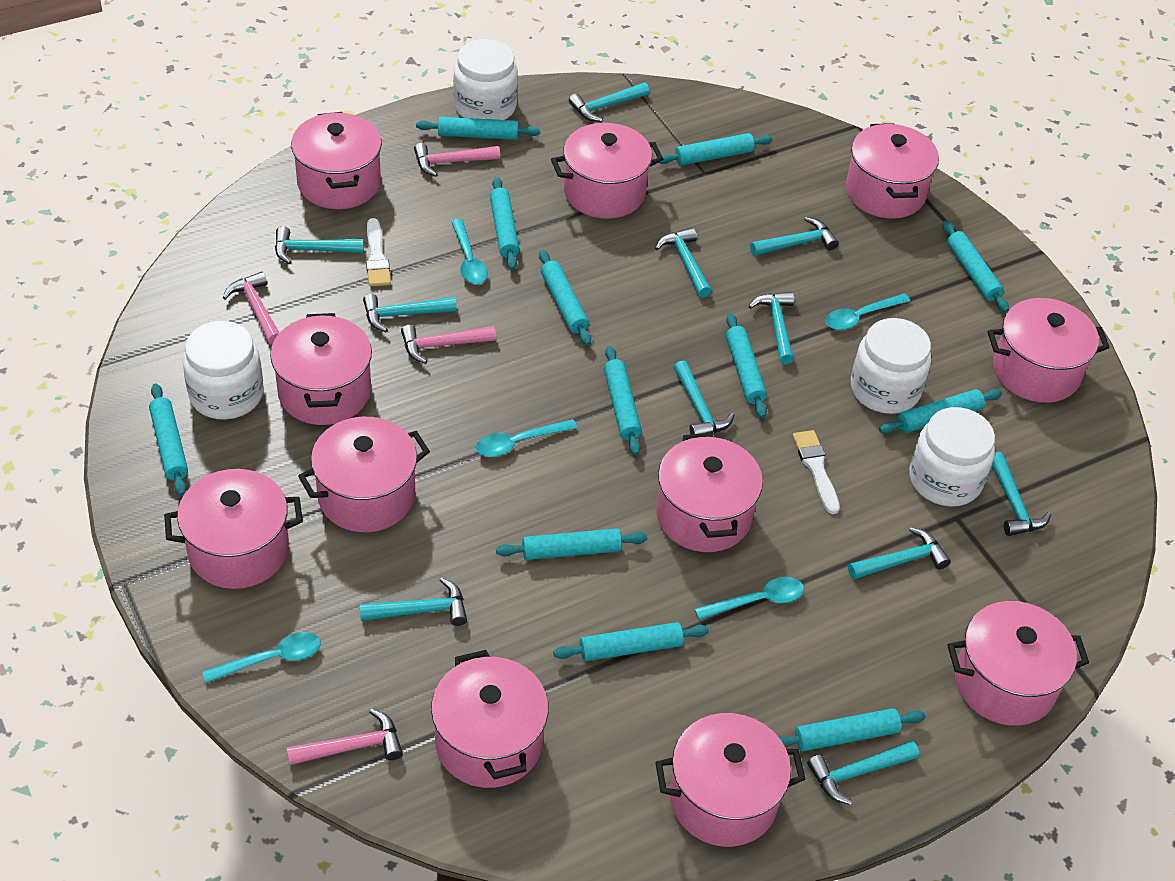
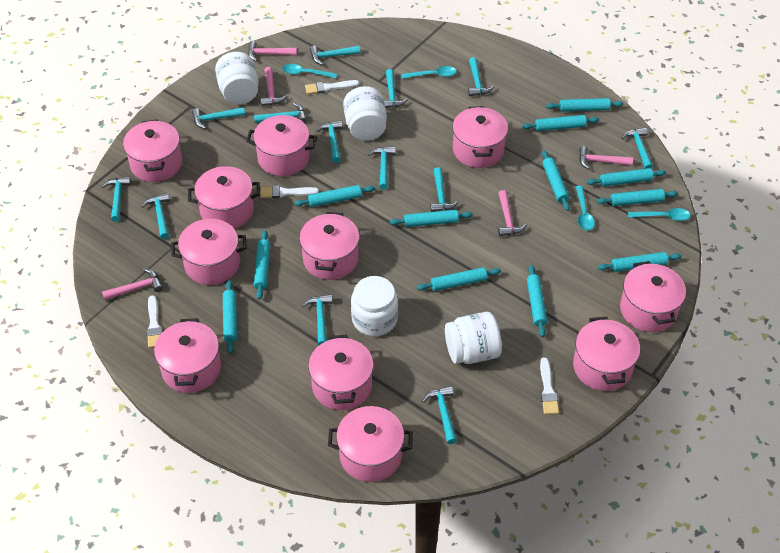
pink hammer: [223,271,280,345] [286,709,403,765] [401,325,496,364] [414,143,500,177] = 4 -> [102,269,163,300] [248,41,297,61] [261,67,287,106] [498,190,527,236] [579,146,633,170] = 5
turquoise hammer: [275,226,364,264] [359,578,467,626] [363,294,457,332] [569,83,649,122] [655,228,712,297] [674,360,735,434] [748,292,794,364] [750,217,839,256] [807,741,919,805] [848,527,951,579] [992,452,1051,536] = 11 -> [102,176,131,222] [141,193,170,239] [192,107,245,129] [254,103,307,123] [302,294,333,345] [310,46,360,65] [316,120,343,163] [368,146,396,189] [384,69,408,108] [422,386,457,444] [430,167,459,212] [468,57,494,96] [621,127,653,169] = 13
turquoise spoon: [202,632,321,683] [451,219,488,284] [476,419,577,457] [695,577,804,620] [825,293,910,330] = 5 -> [282,64,337,78] [401,66,457,79] [576,186,595,231] [628,208,690,221] = 4
white brush: [366,218,391,286] [793,430,840,514] = 2 -> [147,295,163,348] [260,185,319,198] [305,80,359,94] [540,358,559,414] = 4

